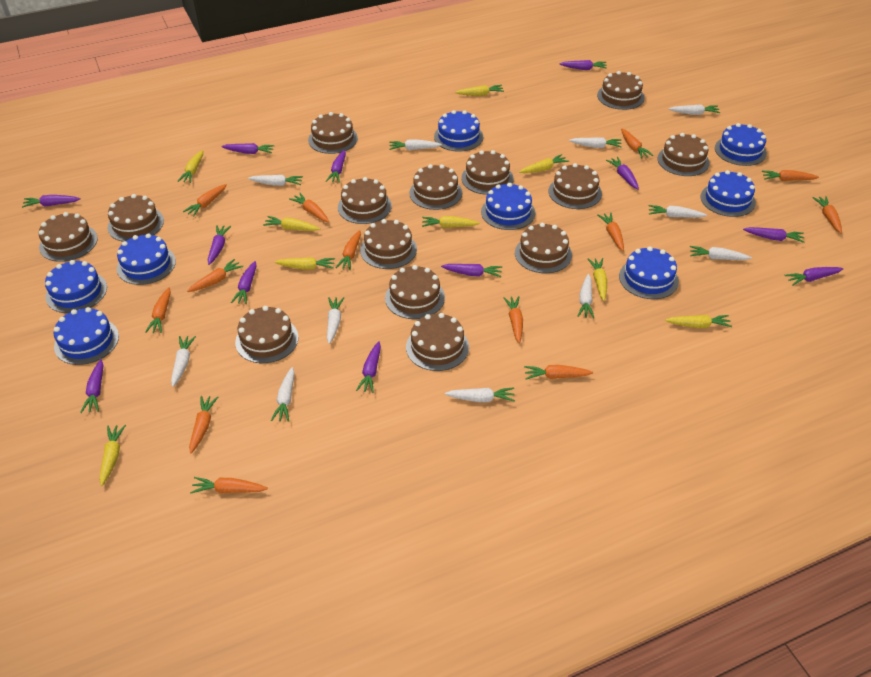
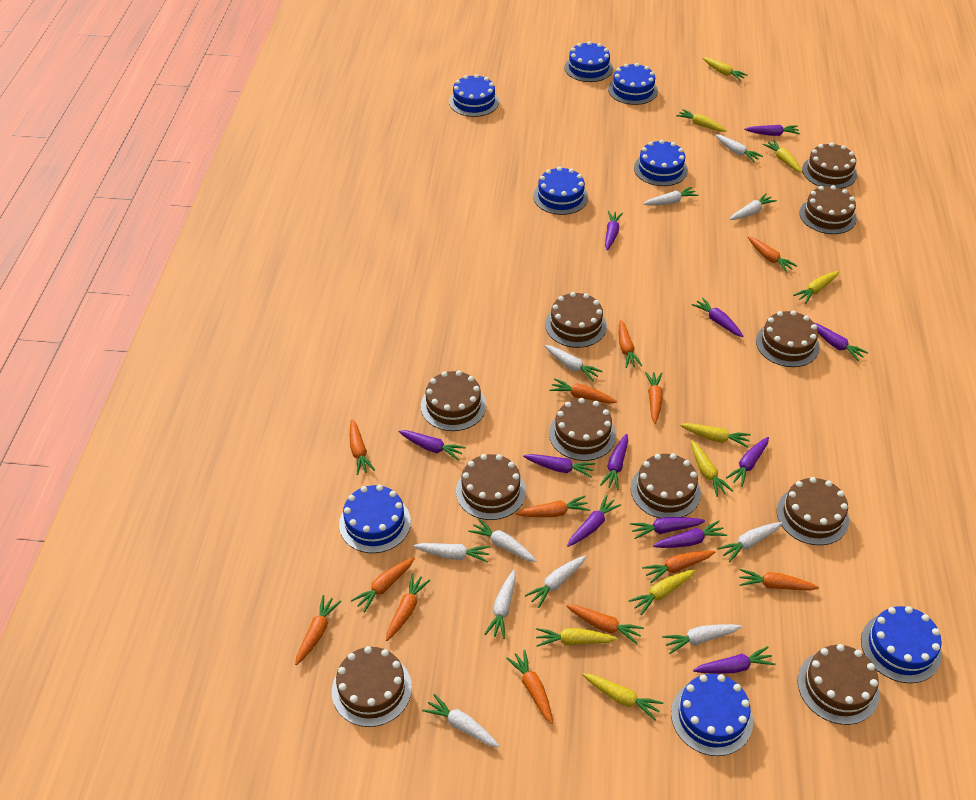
brown cake: [39,212,98,262] [107,194,164,242] [235,306,299,363] [308,112,358,154] [338,177,392,224] [360,219,417,269] [385,265,445,319] [406,313,469,371] [409,164,462,210] [461,150,514,195] [515,223,572,273] [549,163,602,209] [597,71,645,110] [657,133,710,176] = 14 -> [332,646,412,727] [421,370,486,431] [456,454,526,520] [545,292,607,348] [549,398,616,461] [631,453,701,518] [756,310,819,367] [777,477,849,545] [798,644,879,725] [799,185,857,234] [802,142,857,189] = 11

